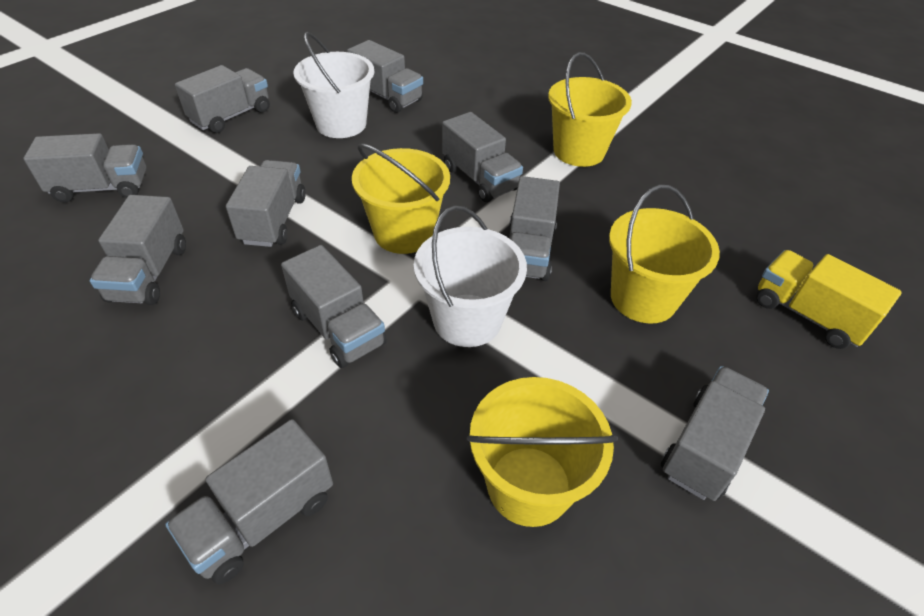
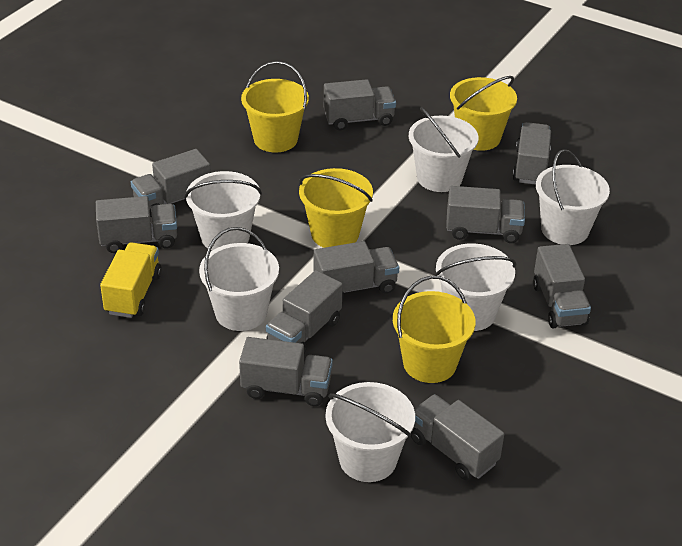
white bucket: [293,32,374,138] [414,206,527,347] = 2 -> [184,171,262,251] [199,227,279,331] [325,382,415,482] [409,107,478,192] [435,243,517,331] [536,149,610,245] = 6

